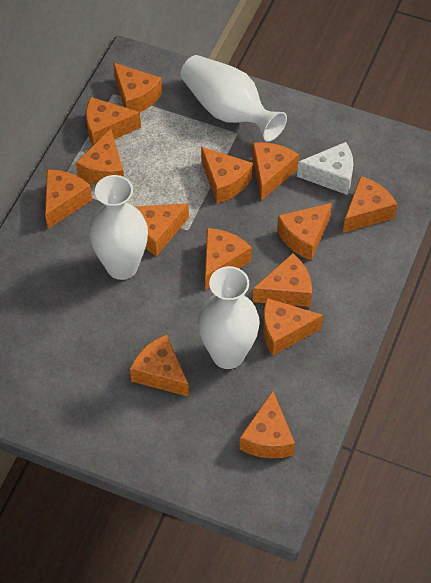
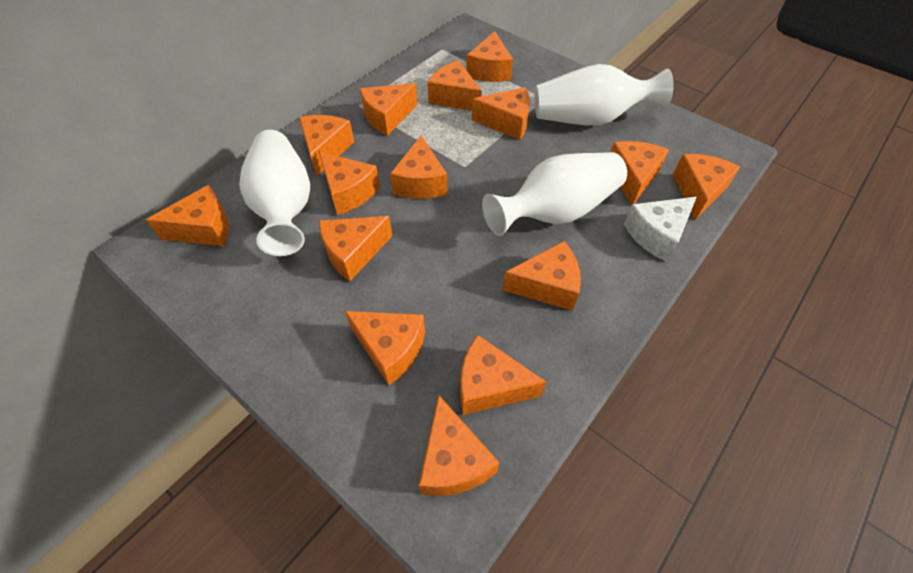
orange cheese: [45,170,92,229] [76,129,124,185] [86,97,141,146] [113,63,162,112] [130,335,189,397] [135,203,189,256] [201,147,253,204] [205,228,252,290] [240,391,295,458] [252,142,299,201] [253,253,312,307] [263,298,323,356] [277,203,332,260] [343,176,397,233] = 14 -> [146,185,229,246] [299,115,354,176] [319,152,380,215] [319,216,393,281] [345,311,425,385] [360,83,418,136] [390,135,448,199] [419,396,499,496] [427,60,482,111] [460,335,547,415] [466,31,513,82] [472,87,530,140] [503,241,581,311] [610,141,669,205] [673,154,740,220] = 15

